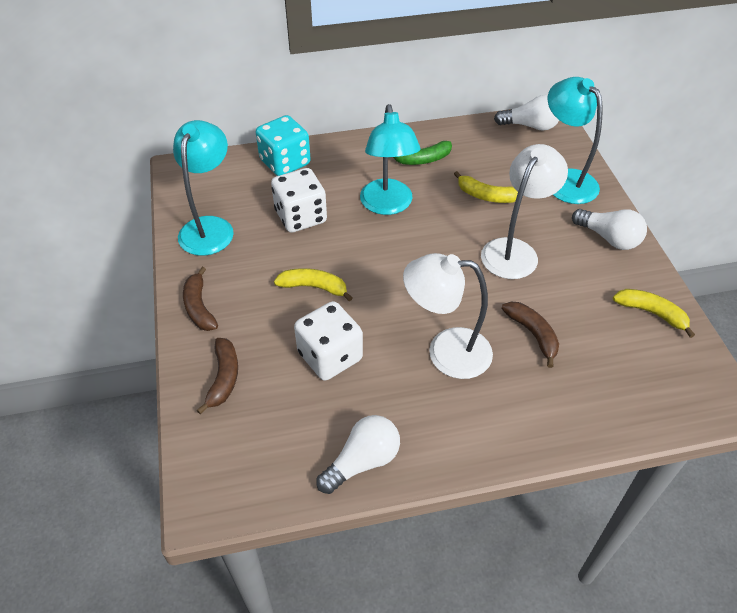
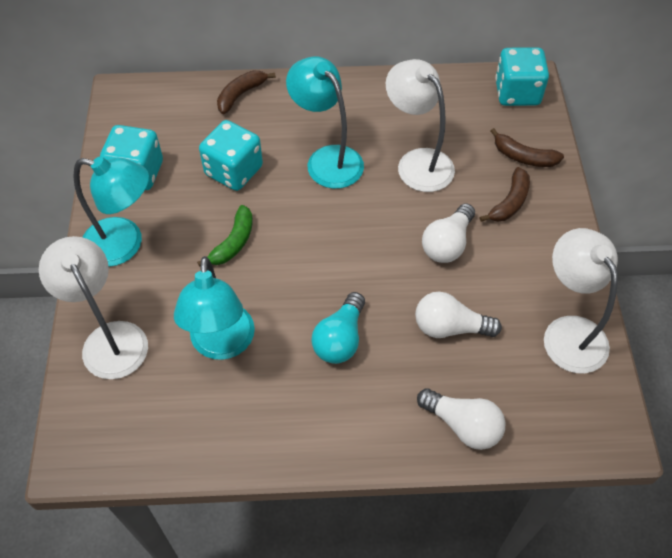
turquoise dice: [256,115,311,176] = 1 -> [100,125,163,190] [199,120,263,191] [495,47,549,106] = 3
turquoise light bulb: none = 0 -> [312,292,365,364] = 1
white dice: [271,168,327,233] [294,301,363,381] = 2 -> none = 0
white lamp: [403,253,493,379] [481,144,568,279] = 2 -> [39,236,148,379] [386,59,455,192] [544,228,618,373] = 3
yellow banana: [274,268,353,302] [454,171,518,203] [613,289,695,338] = 3 -> none = 0

